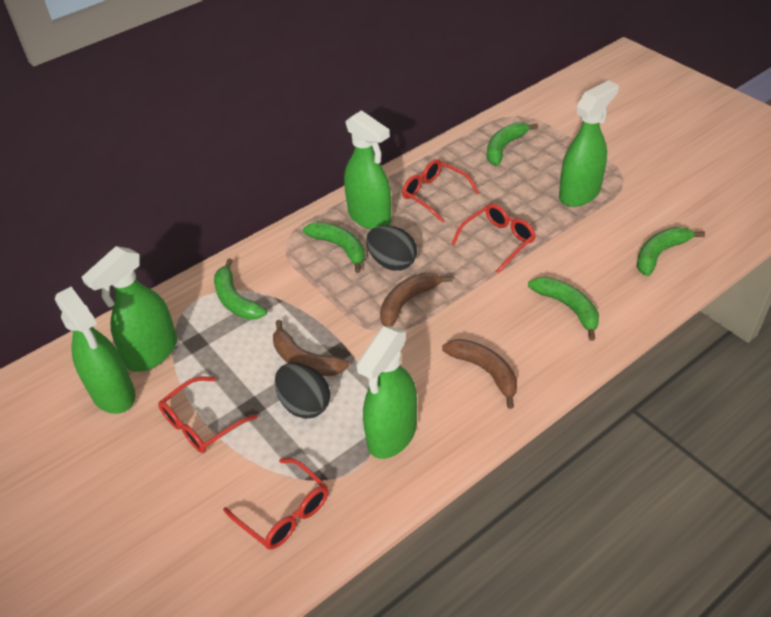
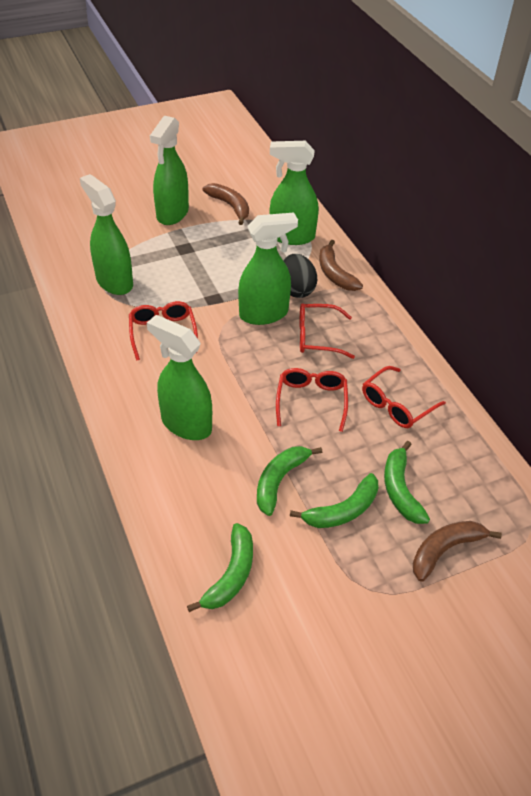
black egg: [275,363,330,419] [366,225,417,271] = 2 -> [283,254,317,298] = 1
green banana: [214,258,267,320] [303,222,365,273] [487,122,538,166] [528,277,599,341] [637,227,705,276] = 5 -> [187,523,253,612] [257,446,322,516] [290,473,378,528] [384,441,430,524] = 4

